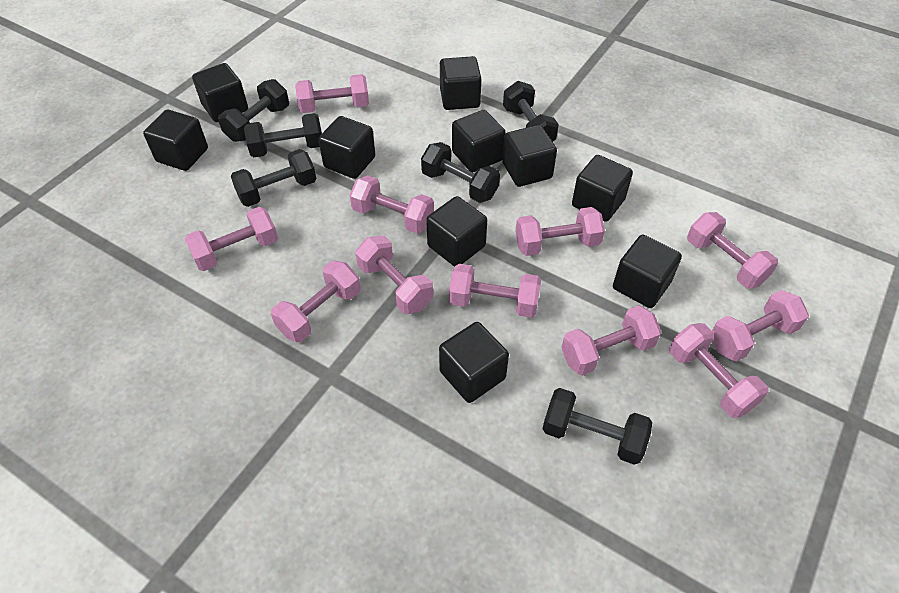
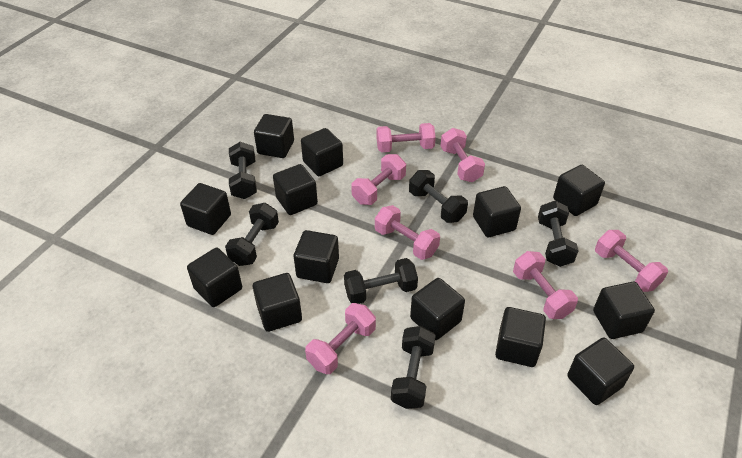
black cube: [143,110,208,171] [192,63,248,122] [318,116,375,179] [426,196,487,267] [439,322,509,403] [440,56,481,110] [452,110,506,173] [502,125,557,187] [572,155,633,222] [613,235,682,308] = 10 -> [180,183,231,235] [187,248,242,307] [253,273,302,332] [254,114,294,158] [273,164,318,215] [294,230,339,283] [301,128,343,176] [410,278,465,340] [473,186,521,237] [495,307,546,367] [553,165,605,216] [567,338,634,405] [593,282,655,339] = 13
pink dumbbell: [185,207,278,271] [271,261,361,342] [295,74,369,113] [350,175,434,234] [355,236,433,314] [449,264,541,318] [515,207,605,256] [561,305,661,376] [669,323,768,418] [687,212,778,289] [712,290,809,362] = 11 -> [305,303,376,374] [351,154,406,205] [375,205,440,260] [377,123,436,152] [441,128,485,182] [513,251,578,319] [595,230,668,292] = 7

